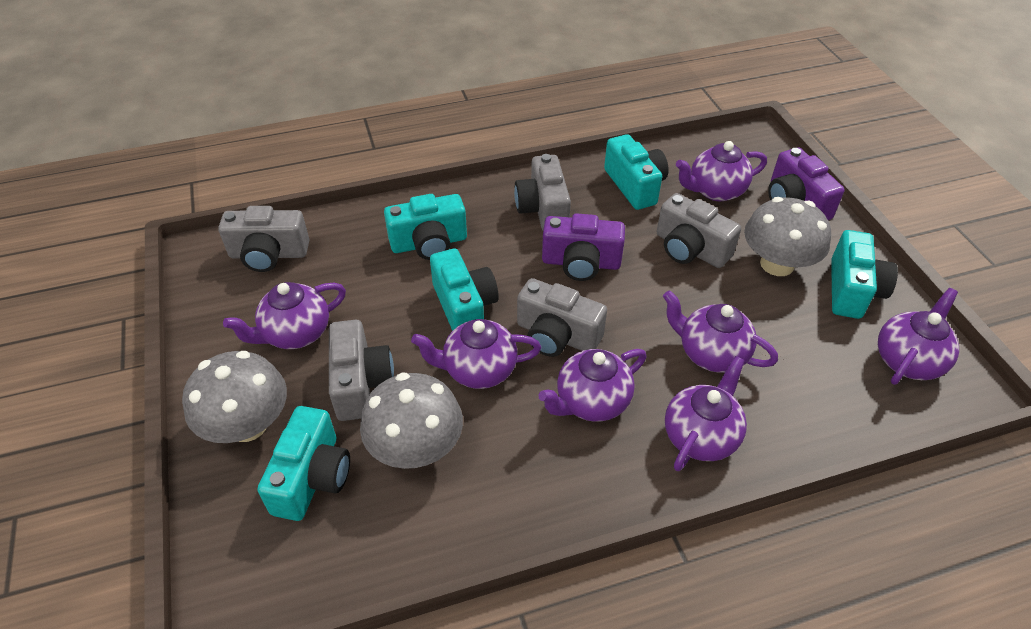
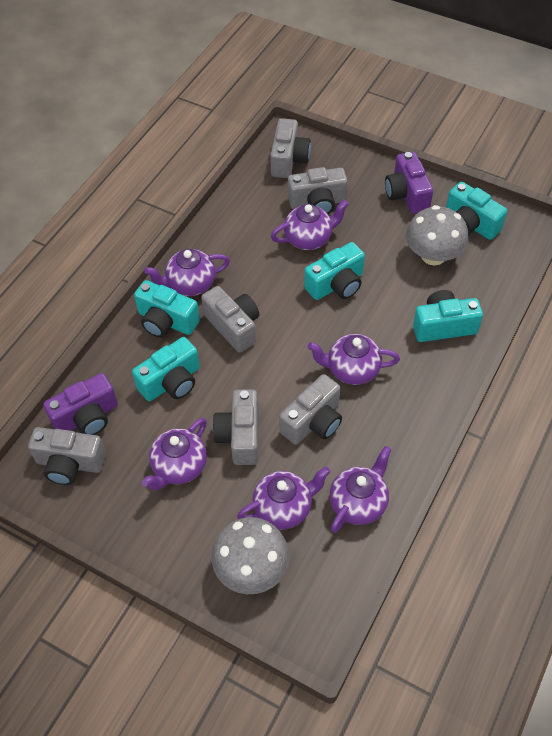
grey camera: [218,206,309,272] [329,320,394,421] [514,154,571,231] [517,278,607,357] [657,193,741,268] = 5 -> [28,427,106,485] [201,286,259,353] [212,389,258,465] [270,118,311,178] [279,374,342,445] [288,167,348,214] = 6
grey mushroom: [182,351,287,443] [360,373,463,469] [744,197,831,276] = 3 -> [212,517,290,594] [406,205,469,265] = 2
purple teapot: [223,282,346,349] [411,319,541,389] [538,349,647,422] [663,290,778,372] [665,356,747,471] [676,141,767,201] [878,288,959,385] = 7 -> [142,418,207,490] [144,249,230,296] [237,466,330,529] [271,200,349,250] [308,334,400,385] [330,446,391,533] = 6

